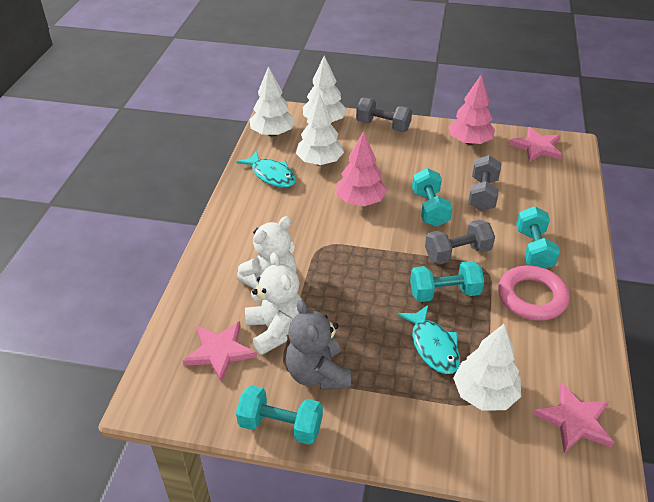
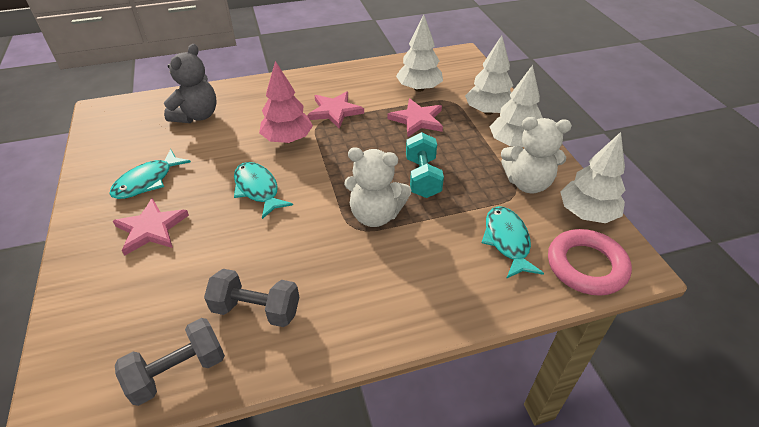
grey dumbbell: [356,98,412,132] [425,220,495,264] [468,155,501,211] = 3 -> [115,318,225,406] [204,269,299,327] = 2
pink tree: [336,131,387,206] [448,75,495,145] = 2 -> [259,61,313,143] = 1
turquoise dumbbell: [236,385,323,445] [410,261,484,302] [412,168,453,227] [516,206,560,269] = 4 -> [406,132,444,198] = 1
turquoise fish: [237,150,296,188] [398,305,460,374] = 2 -> [109,149,191,199] [234,162,293,219] [482,206,544,279] = 3

